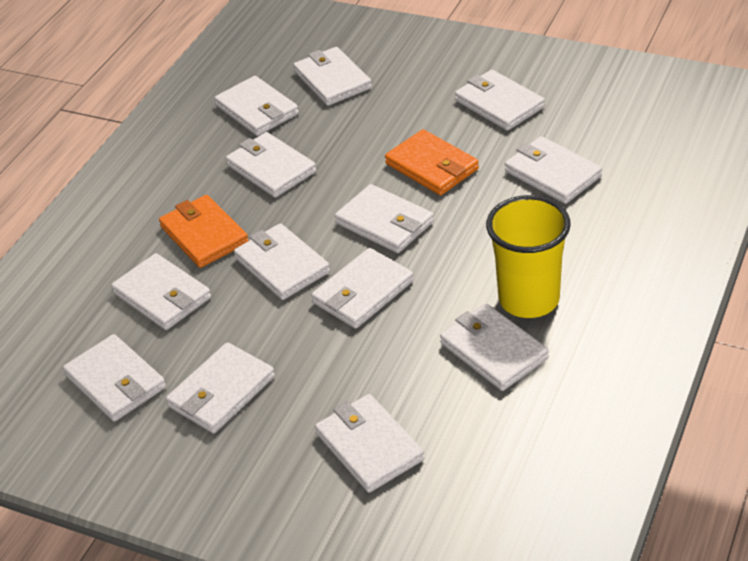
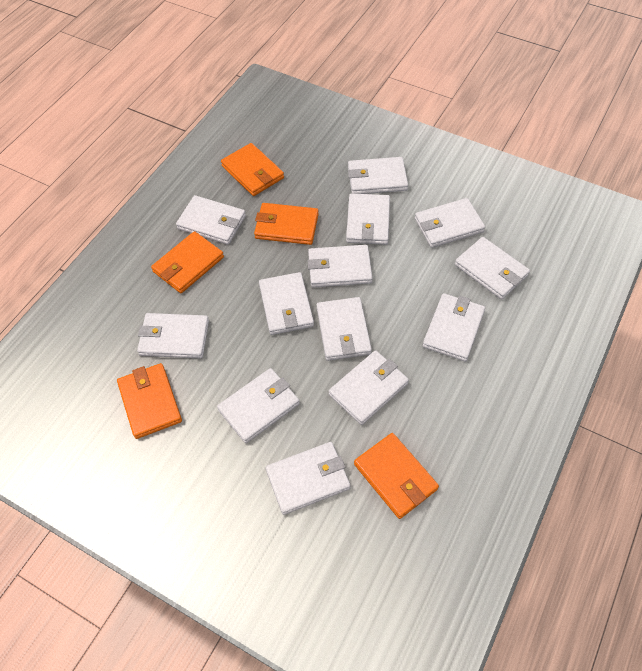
orange wallet: [159,195,249,268] [385,129,479,195] = 2 -> [117,363,182,439] [151,231,224,293] [221,143,284,196] [254,203,319,245] [354,433,439,519] = 5
yellow cup: [486,195,571,318] = 1 -> none = 0

